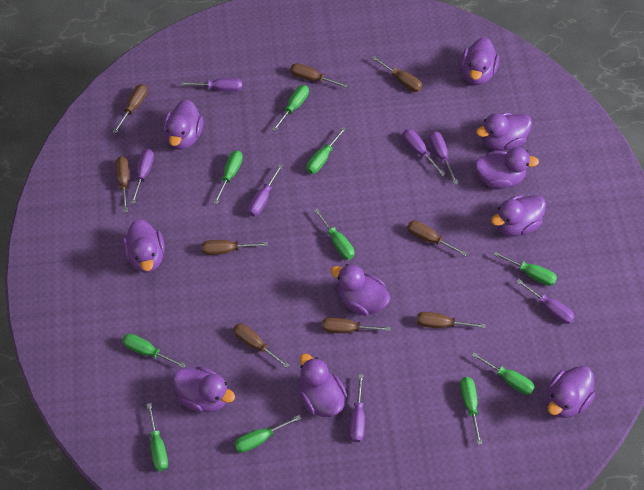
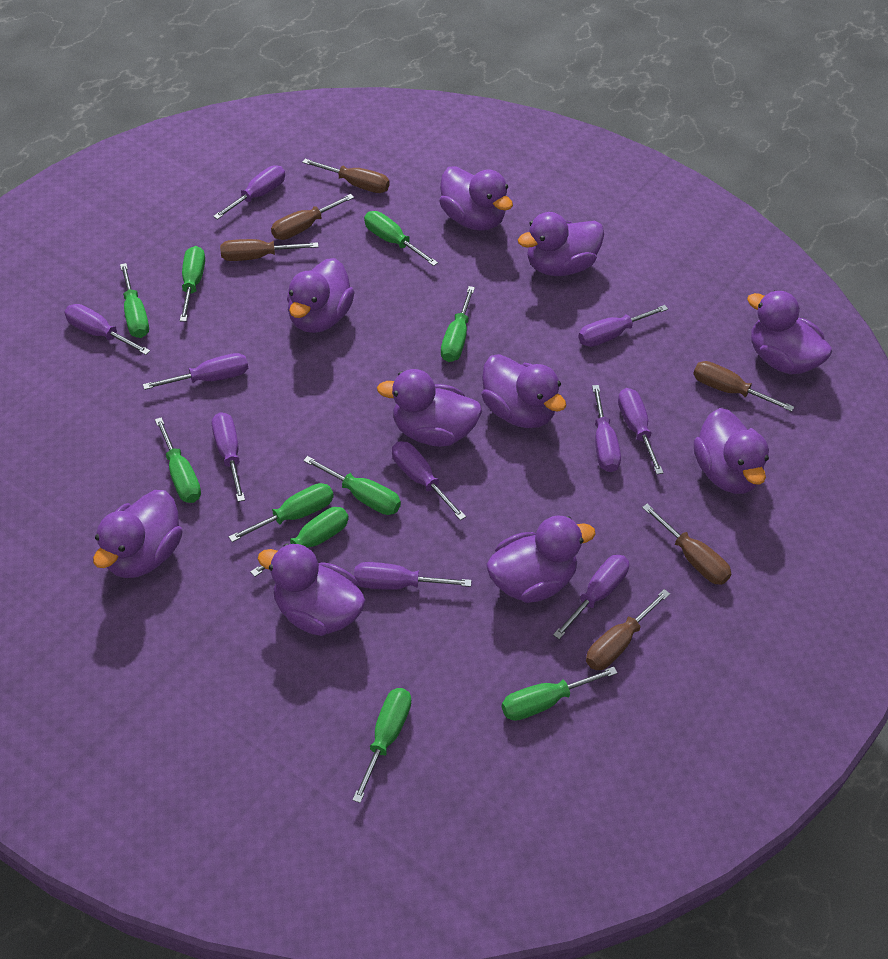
brown screwdriver: [113,84,147,133] [115,156,129,213] [202,240,268,255] [233,323,290,368] [290,63,348,88] [322,317,391,333] [372,56,423,92] [407,220,467,256] [417,312,485,328] = 9 -> [220,239,319,261] [271,194,354,240] [302,159,390,193] [586,589,670,670] [642,504,731,585] [693,361,794,412] = 6
purple screwdriver: [130,149,154,204] [181,78,242,92] [248,164,283,216] [350,374,365,442] [403,129,445,176] [429,131,458,184] [516,279,575,324] = 7 -> [65,304,150,355] [143,353,248,390] [212,412,245,502] [213,166,285,220] [354,562,472,590] [392,441,466,520] [553,555,629,639] [578,305,668,347] [592,385,621,472] [618,388,664,474] = 10

